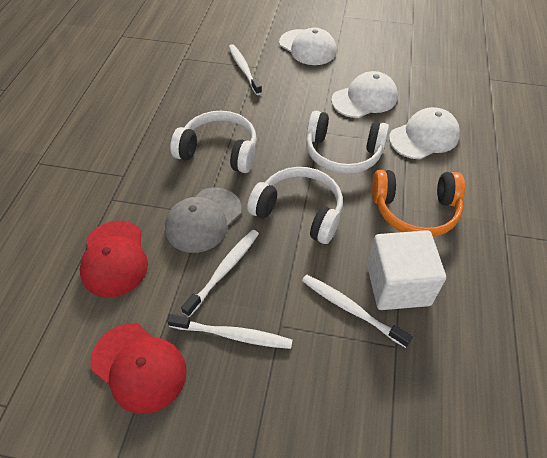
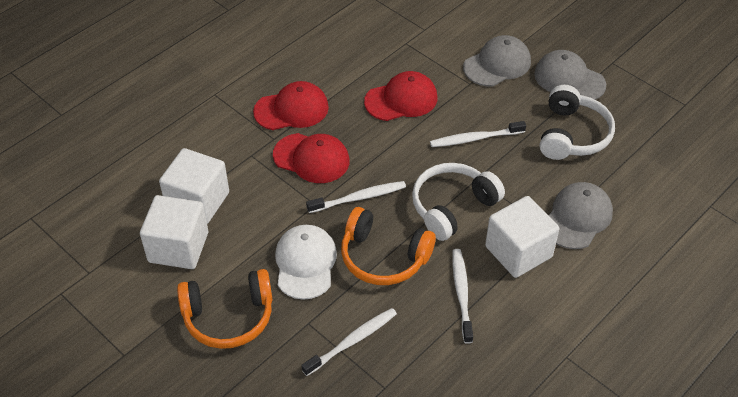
grey cap: [165,187,242,253] = 1 -> [463,35,531,86] [534,50,606,100] [549,182,613,249] = 3
orange headphones: [372,170,465,237] = 1 -> [177,269,272,349] [341,207,436,285] = 2
red cap: [80,221,148,298] [90,323,187,414] = 2 -> [253,81,329,130] [273,133,350,183] [364,71,437,121] = 3
white cap: [279,28,337,65] [331,71,398,118] [389,107,460,159] = 3 -> [275,225,337,300] = 1
white cube: [367,230,446,310] = 1 -> [140,195,208,269] [159,148,229,224] [485,196,559,278] = 3
white headphones: [170,111,257,173] [247,167,343,244] [306,111,389,174] = 3 -> [412,163,505,241] [540,85,615,160] = 2

